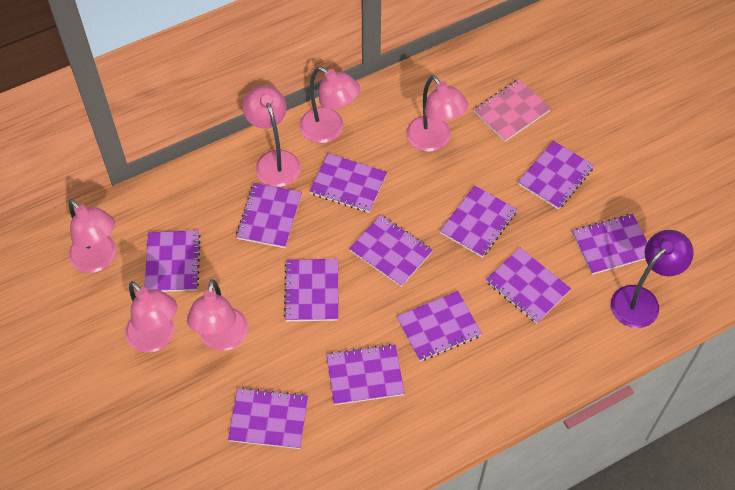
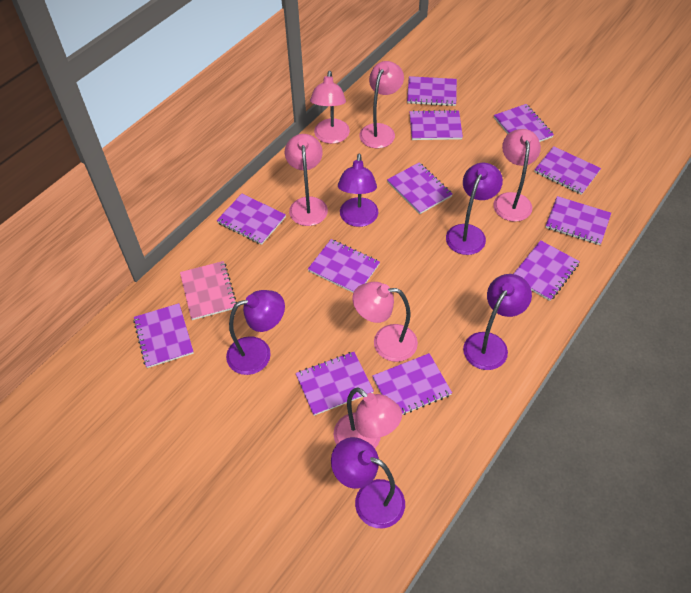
purple lamp: [611,230,694,328] = 1 -> [226,290,285,375] [331,437,405,528] [338,153,378,227] [446,163,503,255] [463,274,532,370] = 5

